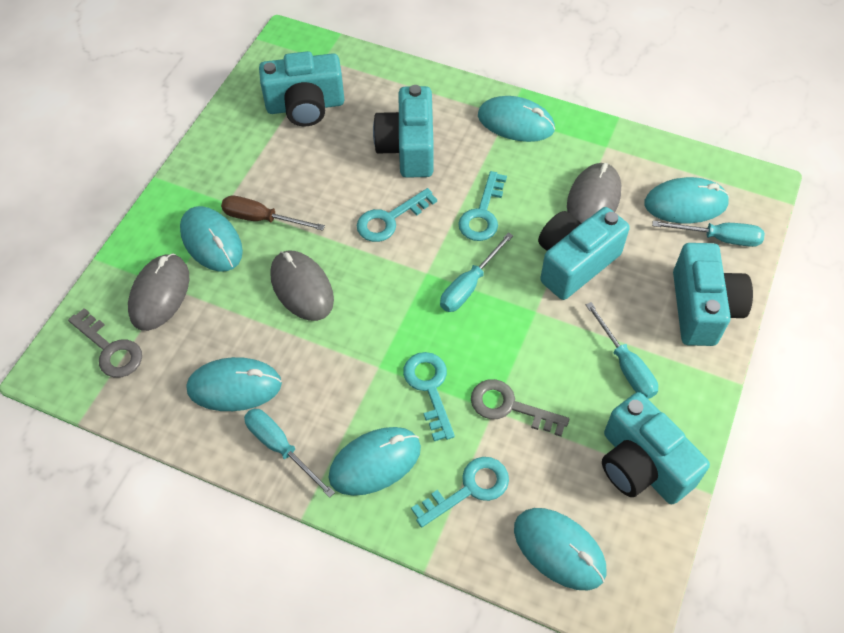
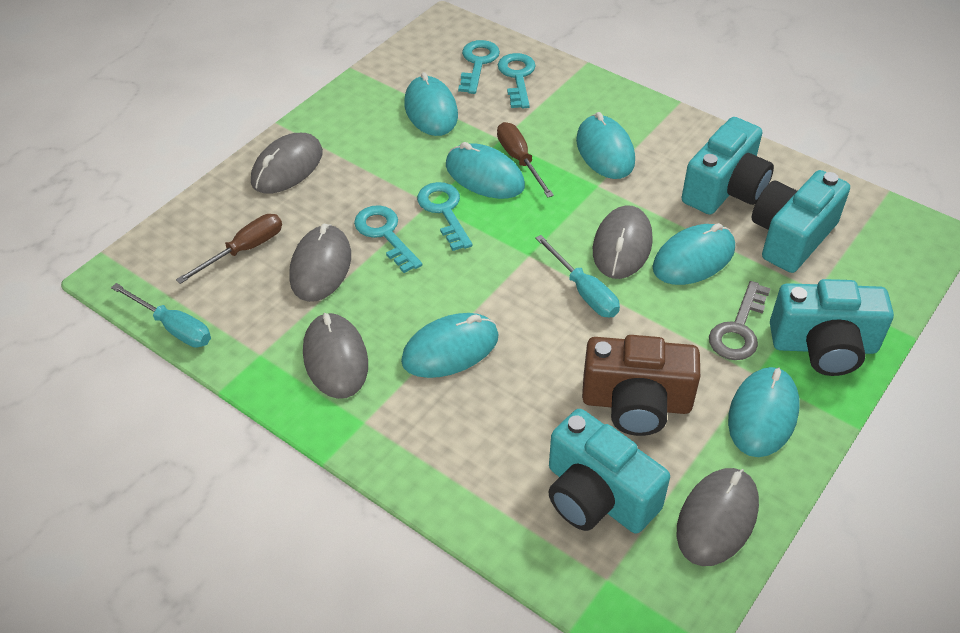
brown camera: none = 0 -> [582,335,700,436] = 1
brown screwdriver: [221,196,325,231] = 1 -> [176,214,282,284] [497,122,554,198] = 2
grey key: [68,308,142,378] [471,379,569,437] = 2 -> [709,281,771,360] = 1
grey mouse: [128,253,189,331] [270,251,334,321] [567,163,621,223] = 3 -> [251,133,323,194] [289,224,351,302] [303,313,368,399] [593,205,653,279] [677,468,759,566] = 5
turquoise camera: [259,51,345,126] [373,85,434,178] [538,207,630,300] [602,392,710,504] [673,243,753,346] = 5 -> [548,409,670,533] [682,117,774,215] [752,170,850,273] [770,279,894,376] = 4
turquoise screwdriver: [244,409,335,498] [440,233,513,312] [586,302,658,399] [652,221,765,247] = 4 -> [111,283,211,348] [535,235,620,318] = 2

